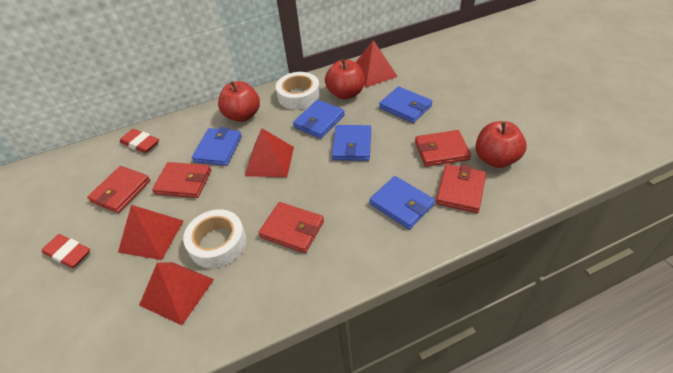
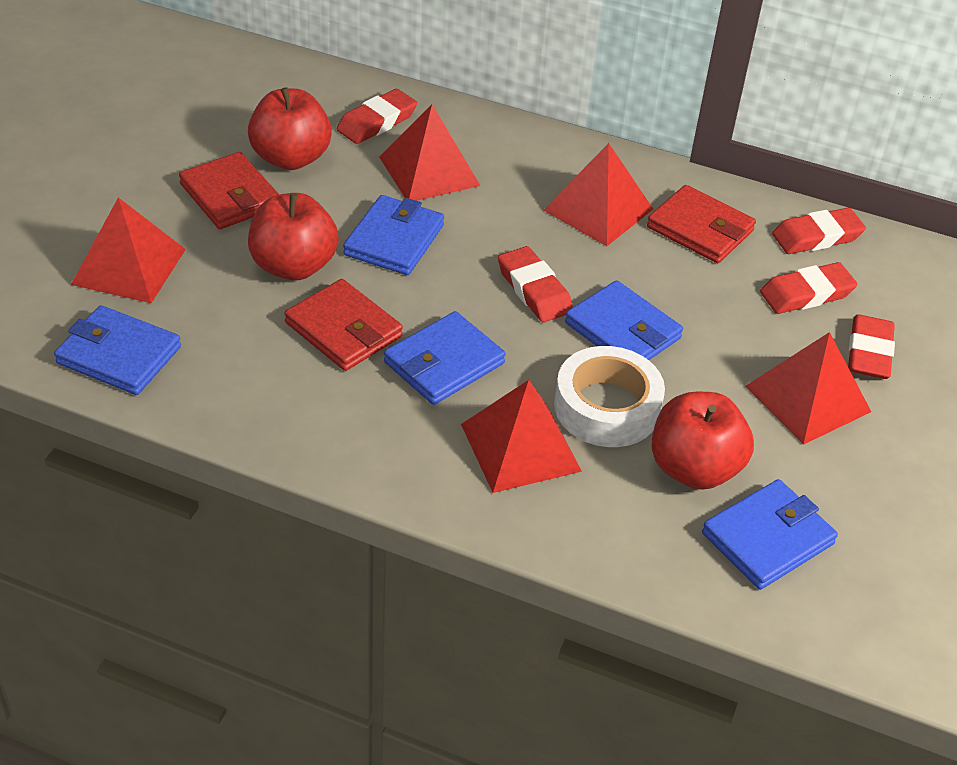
red eraser: [42,234,90,268] [120,129,159,153] = 2 -> [336,89,417,144] [498,246,573,322] [760,262,857,314] [772,208,866,254] [848,314,895,379] = 5
red pyramid: [118,205,183,260] [139,262,214,325] [245,128,294,177] [356,40,398,87] = 4 -> [71,197,186,303] [379,105,480,201] [461,380,582,493] [543,143,653,246] [745,332,871,445] = 5
red wallet: [87,166,150,213] [152,162,211,198] [258,202,324,253] [415,130,471,167] [436,164,486,213] = 5 -> [179,152,279,229] [284,279,403,371] [647,185,756,263] = 3
white tape: [183,210,246,268] [276,72,320,109] = 2 -> [554,346,665,447] = 1

